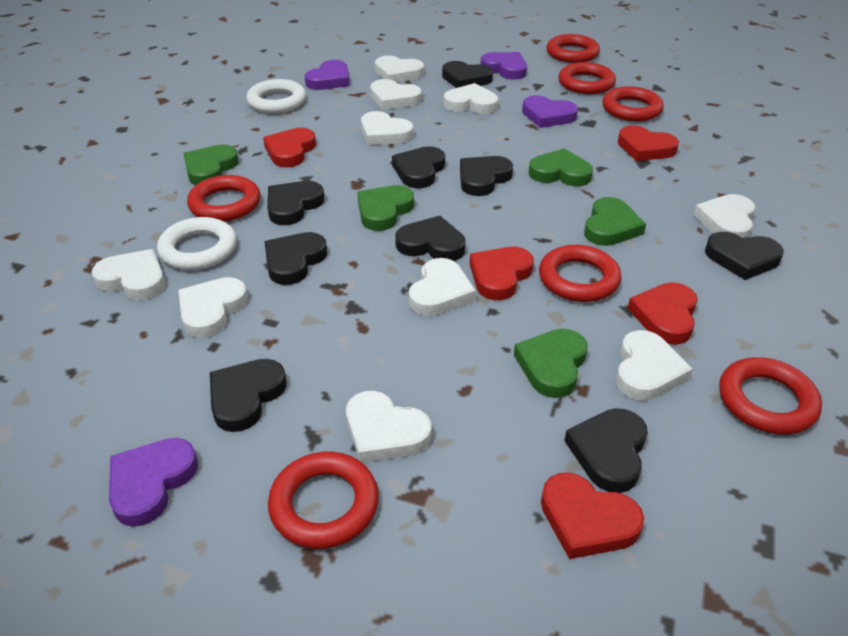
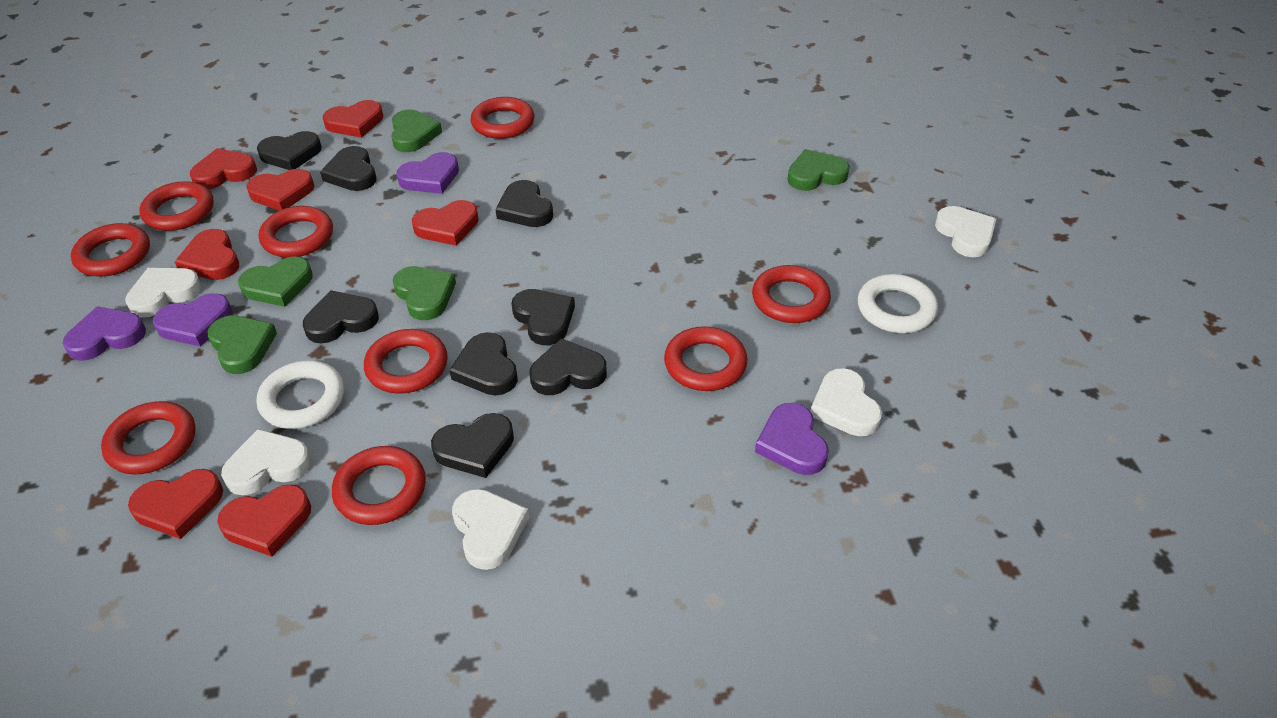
black heart: [210,359,286,432] [265,232,327,285] [267,181,325,225] [392,146,445,188] [395,216,466,261] [442,61,493,88] [460,156,513,196] [564,408,648,493] [705,232,784,280] = 9 -> [257,131,322,170] [303,290,379,344] [320,146,376,191] [431,413,514,478] [449,332,518,395] [495,180,553,227] [511,289,575,345] [529,338,607,395] = 8
red heart: [263,128,316,167] [470,247,534,300] [541,472,644,559] [618,125,679,161] [627,282,698,345] = 5 -> [128,469,223,539] [175,229,239,280] [190,148,257,189] [217,485,311,557] [246,169,314,211] [323,100,383,138] [412,200,479,246] = 7
red ring: [187,175,261,222] [268,452,379,549] [539,245,621,302] [546,34,600,63] [559,62,616,94] [602,86,664,122] [719,357,822,435] = 7 -> [71,223,150,277] [101,401,195,475] [139,181,214,231] [259,206,333,258] [332,446,426,525] [364,329,448,394] [471,97,534,139] [664,326,747,391] [752,265,831,323] = 9
white heart: [92,249,165,300] [178,277,248,338] [346,391,431,463] [361,111,413,145] [370,79,422,110] [375,55,424,83] [409,258,476,316] [444,83,498,114] [616,330,693,401] [693,194,755,238] = 10 -> [125,268,202,318] [221,429,311,495] [452,489,529,570] [810,368,882,436] [935,206,996,257] = 5

